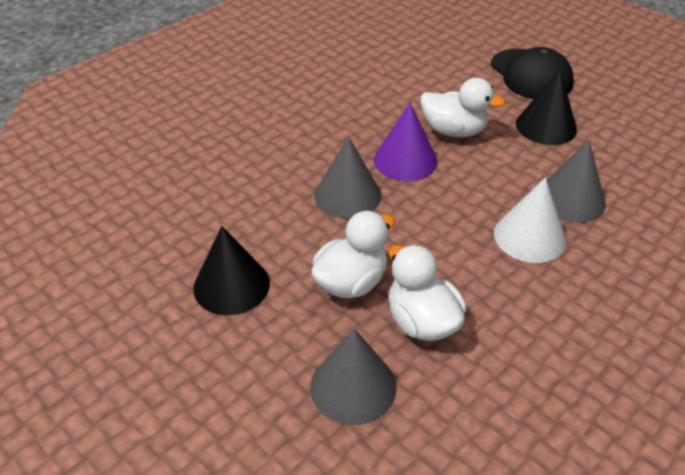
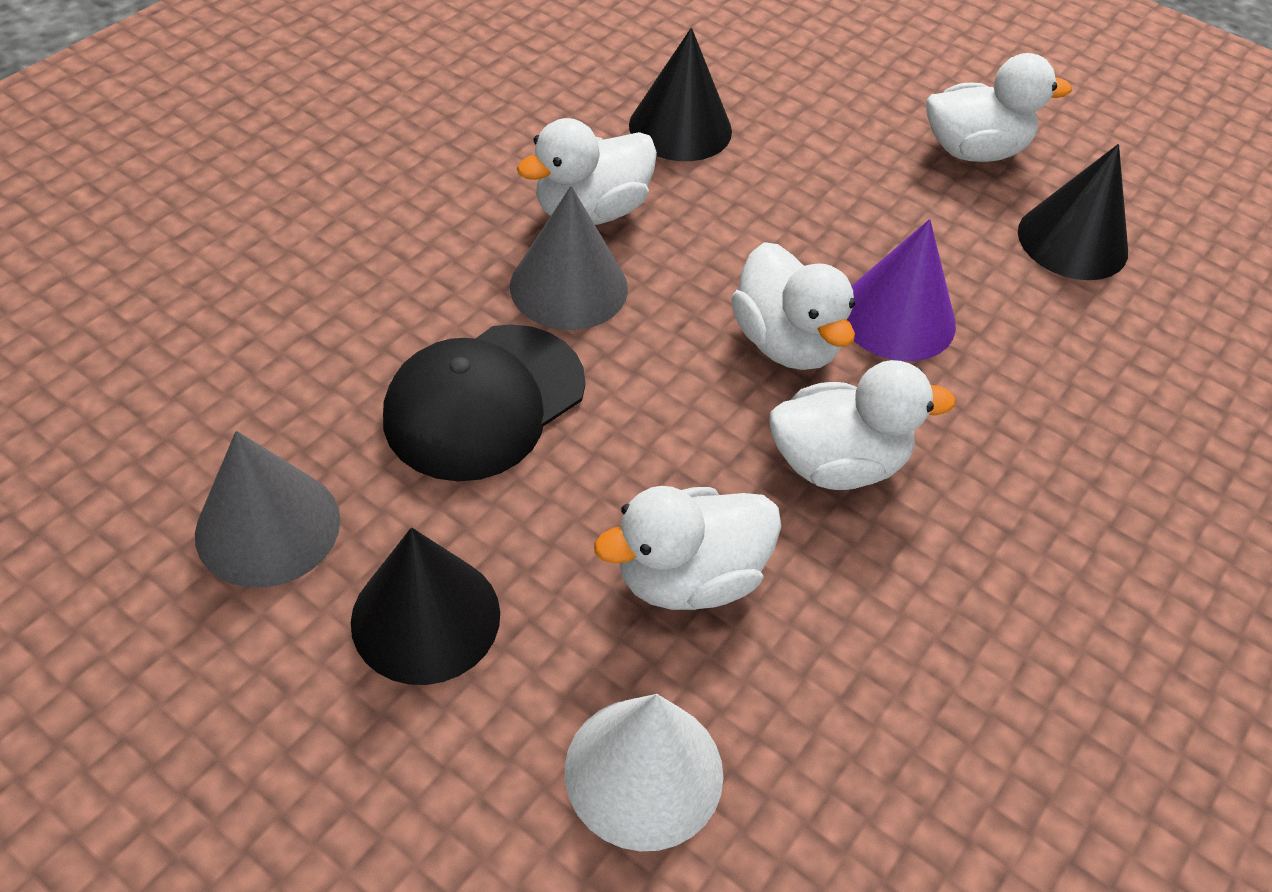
black cone: [193,226,270,315] [516,69,577,145] = 2 -> [351,527,500,685] [629,28,732,161] [1018,144,1128,280] = 3
grey cone: [310,328,397,425] [315,136,381,219] [547,141,606,223] = 3 -> [195,431,340,588] [510,186,628,330] = 2
white duck: [311,211,395,298] [389,245,466,341] [421,78,506,137] = 3 -> [517,118,657,225] [594,486,781,610] [731,242,855,370] [769,360,956,490] [927,53,1072,162] = 5

